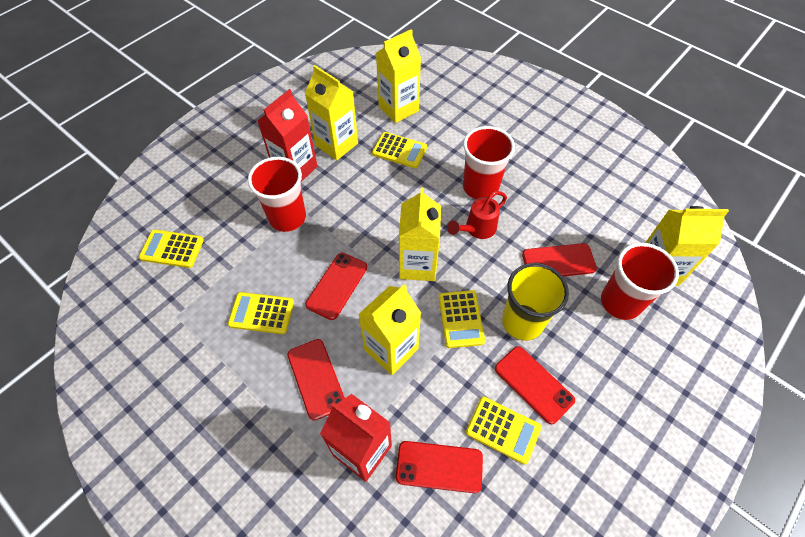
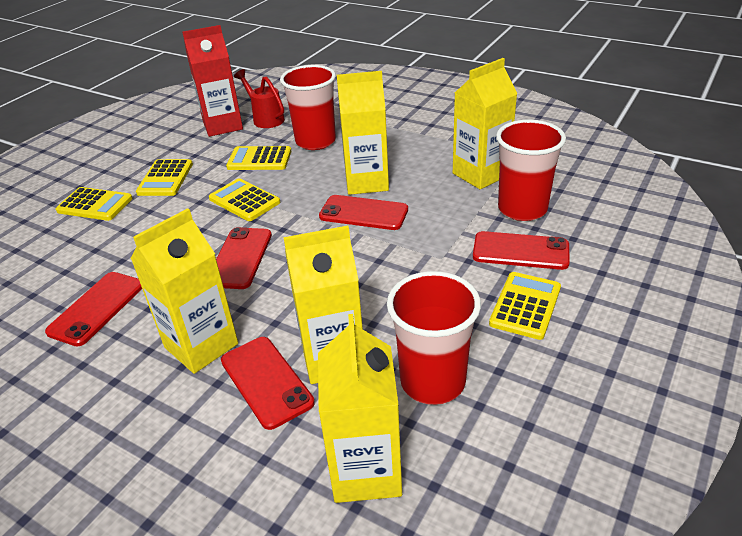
red carton: [257,89,318,182] [320,394,392,482] = 2 -> [182,25,243,137] = 1
yellow cup: [502,263,569,341] = 1 -> none = 0

